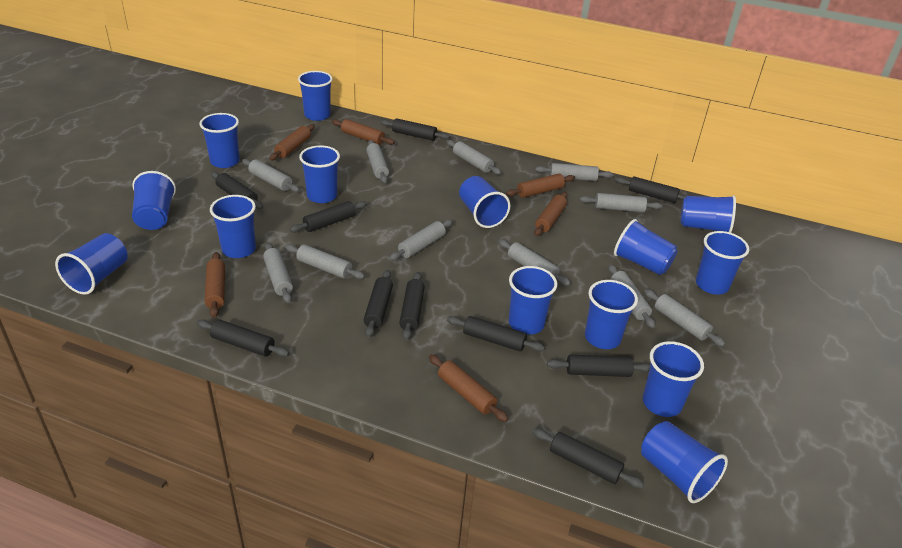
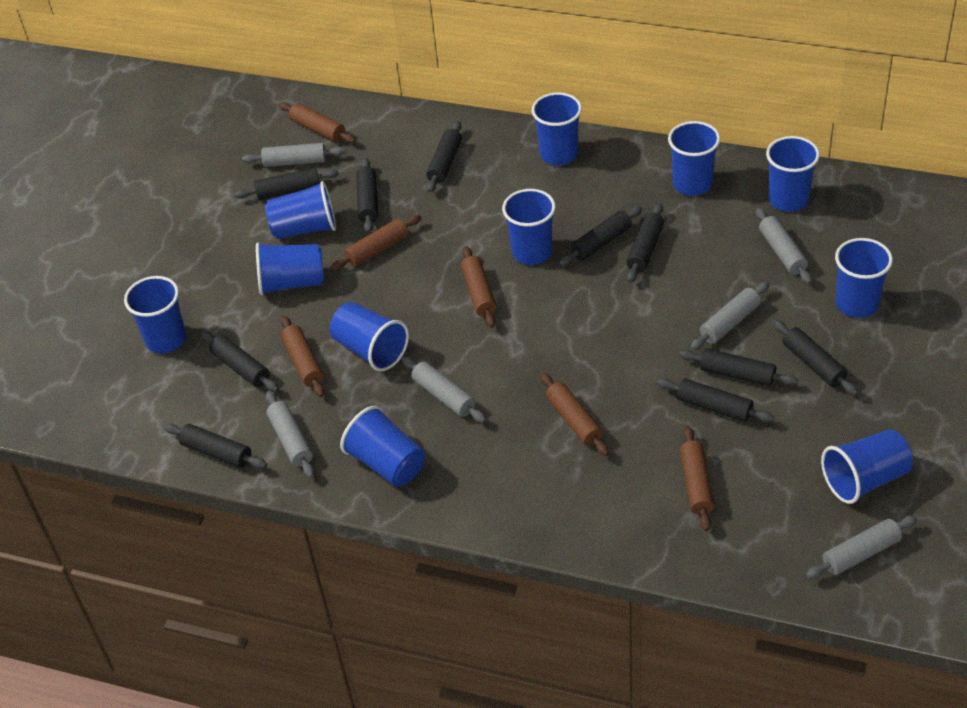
blue cup: [55,233,128,295] [132,171,176,230] [199,113,240,168] [210,195,256,258] [298,71,333,121] [299,145,340,203] [459,176,510,228] [509,266,557,335] [585,280,638,349] [614,219,678,275] [641,421,728,503] [643,341,704,417] [680,195,736,233] [696,231,749,294] = 14 -> [124,276,186,354] [256,243,324,295] [265,181,336,239] [330,302,409,371] [340,406,425,487] [502,189,556,265] [532,92,582,165] [668,121,720,196] [766,136,820,212] [821,429,912,504] [835,238,893,318] = 11
grey rolling pin: [242,159,300,192] [263,242,293,303] [285,244,365,279] [366,140,389,183] [389,219,453,261] [447,140,501,175] [498,240,571,286] [535,163,613,181] [580,193,662,212] [608,264,655,328] [644,289,725,347] = 11 -> [242,143,346,167] [266,391,314,478] [402,356,486,423] [690,282,769,350] [756,208,812,284] [806,515,918,579] = 6

